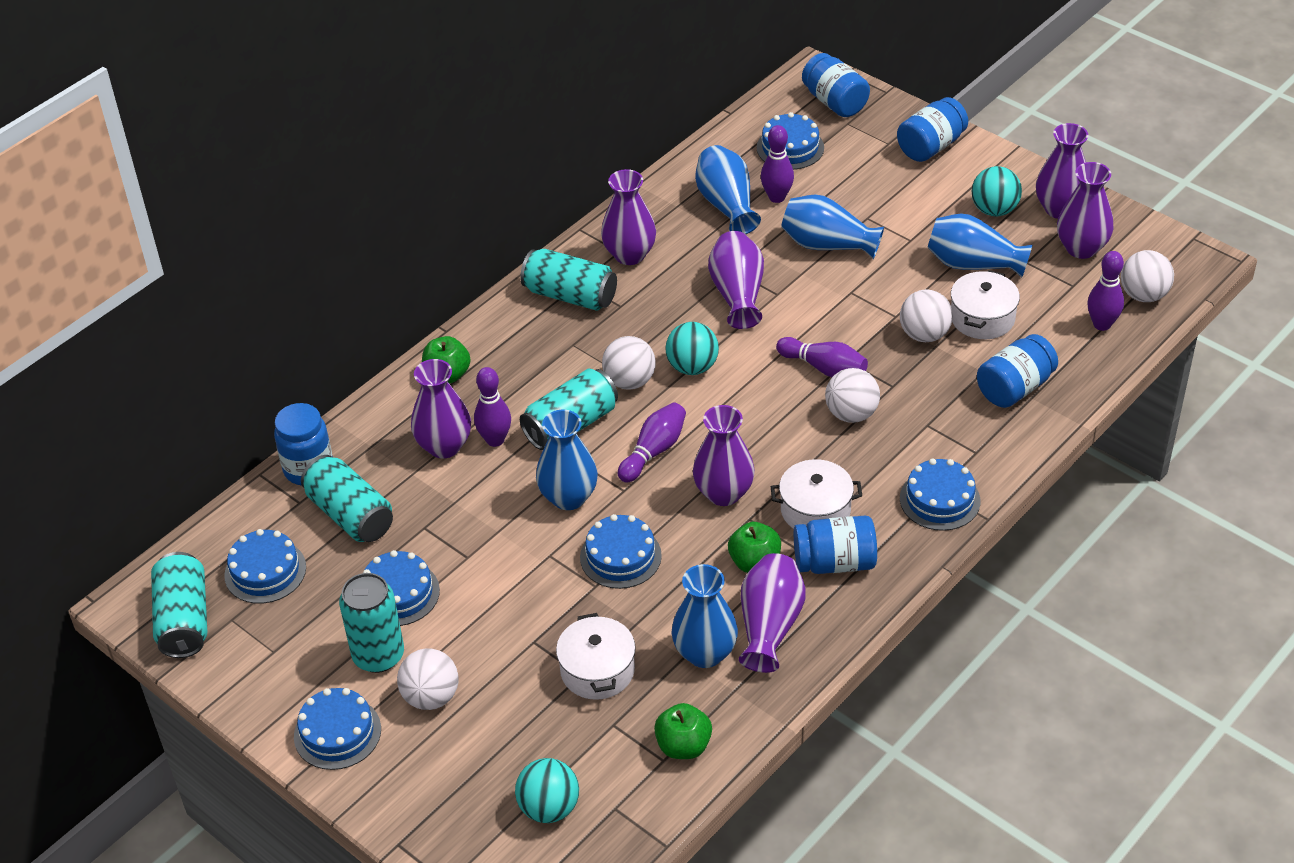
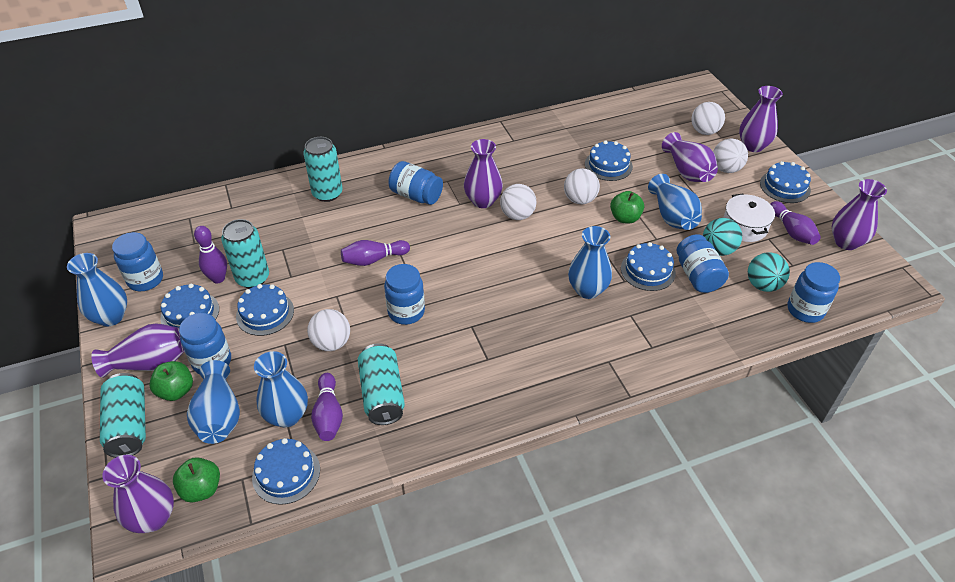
blue jar: [274,403,333,486] [794,516,877,574] [802,53,870,117] [897,97,968,162] [977,334,1058,408] = 5 -> [112,232,163,291] [179,313,231,374] [384,264,425,325] [388,161,443,205] [677,234,729,293] [788,262,840,323] = 6
purple bowling pin: [474,367,511,447] [618,402,686,483] [761,125,794,203] [776,337,868,377] [1087,251,1124,331] = 5 -> [194,226,227,284] [311,373,343,441] [341,240,410,266] [770,201,821,245] = 4
purple vase: [411,359,471,459] [601,169,656,265] [693,405,755,506] [708,231,764,329] [739,553,805,673] [1036,123,1088,219] [1057,162,1113,259] = 7 -> [91,324,184,378] [102,455,174,533] [464,139,503,208] [662,132,718,182] [739,86,783,152] [832,179,887,250] = 6
turquoise ball: [515,758,579,823] [665,322,719,375] [972,166,1022,216] = 3 -> [703,218,742,256] [748,252,790,292] = 2
turquoise can: [151,552,207,658] [301,455,393,542] [339,573,404,673] [520,249,617,311] [520,368,618,450] = 5 -> [100,373,146,458] [221,219,269,288] [303,137,343,202] [358,343,405,425] = 4
white pot: [556,613,636,700] [771,459,862,529] [951,270,1020,339] = 3 -> [723,194,775,242] = 1

